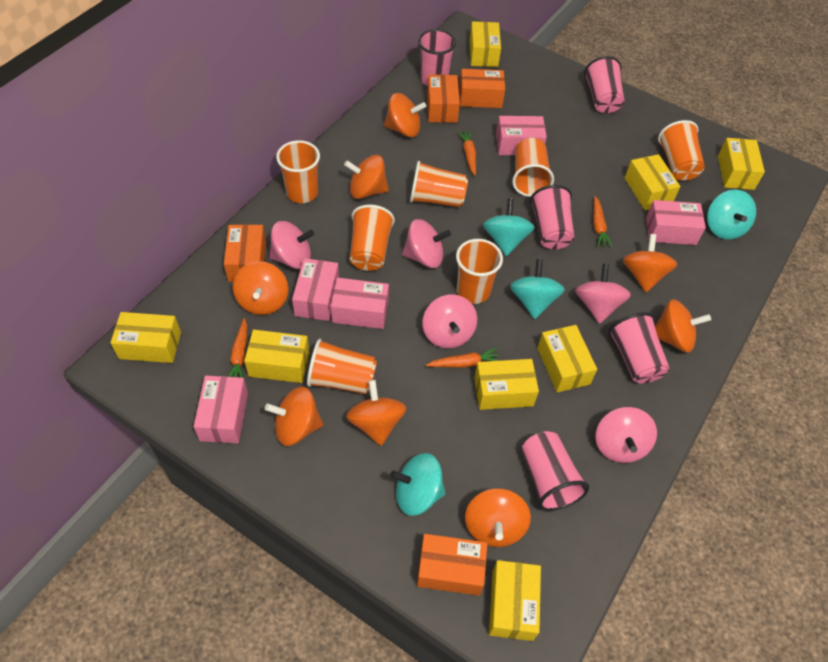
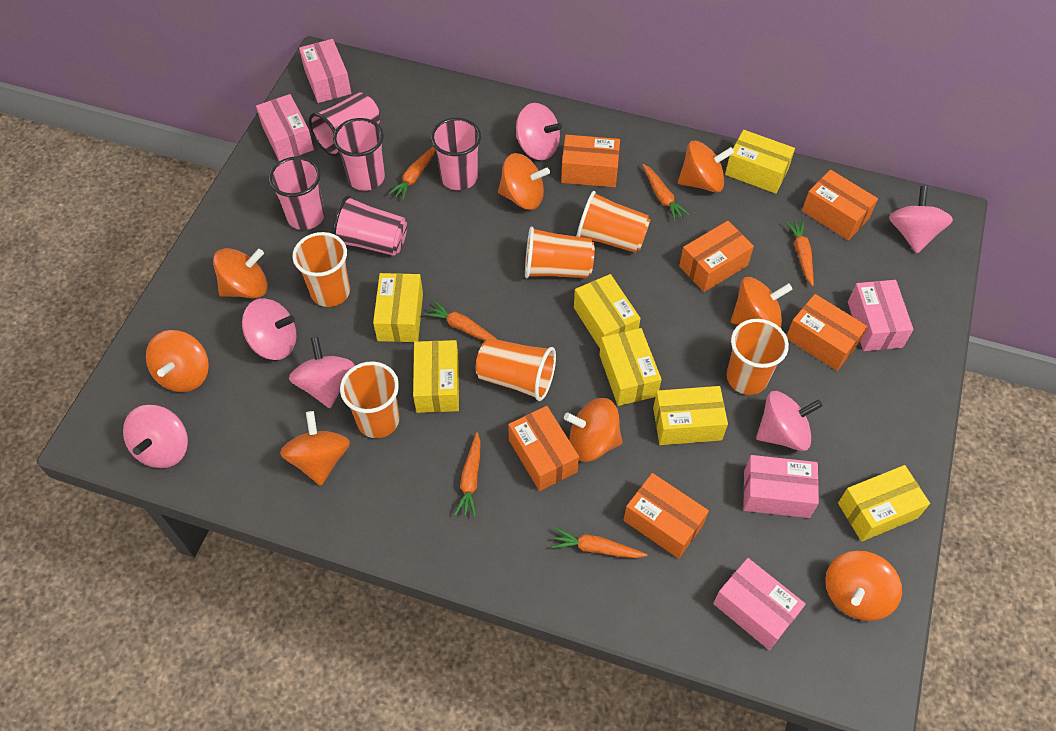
orange box: [224,224,266,282] [417,534,487,596] [427,74,460,123] [459,69,505,108] = 4 -> [508,406,579,491] [561,135,620,187] [624,473,709,559] [679,221,754,292] [787,294,868,371] [802,169,878,241] = 6
orange carrot: [228,318,247,378] [426,348,500,368] [457,130,476,175] [593,196,613,247] = 4 -> [388,146,435,200] [424,301,498,341] [455,432,481,517] [551,528,647,558] [642,164,690,221] [786,220,814,286] = 6
orange cup: [276,140,320,203] [307,339,377,394] [350,204,395,271] [410,161,468,207] [456,239,503,304] [512,138,554,197] [658,120,705,181] = 7 -> [292,232,350,307] [340,361,399,438] [476,338,556,401] [525,227,595,278] [577,191,650,253] [727,319,789,395] = 6
pink spinning top: [269,221,314,269] [402,219,451,268] [422,294,477,348] [575,264,631,324] [595,407,657,463] = 5 -> [123,405,188,468] [242,298,297,360] [289,337,355,408] [516,103,562,160] [756,391,823,451] [889,186,953,253] = 6
turquoise spinning top: [390,453,446,516] [483,198,535,256] [510,259,565,319] [707,189,756,240] = 4 -> none = 0
yellow box: [110,312,181,363] [244,329,309,383] [470,21,501,67] [474,359,539,410] [489,560,541,641] [537,325,597,393] [625,154,680,210] [718,138,765,190] = 8 -> [373,273,423,342] [413,340,459,413] [574,274,641,348] [599,328,662,406] [653,386,728,445] [725,130,795,194] [838,465,930,542] = 7

